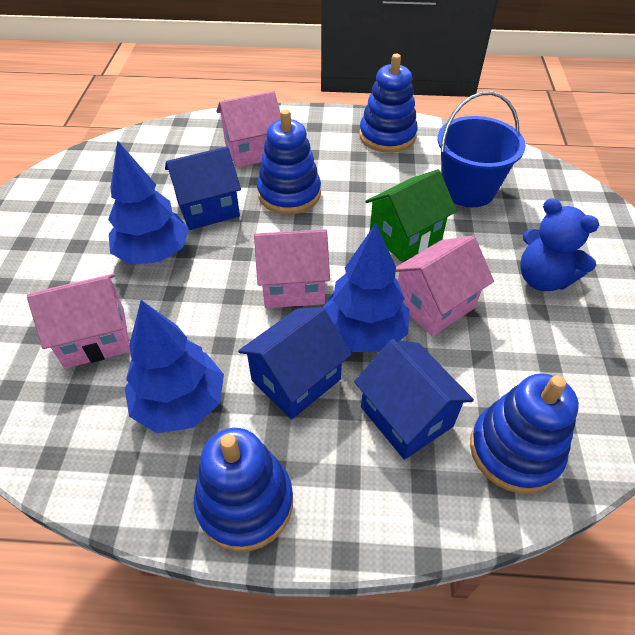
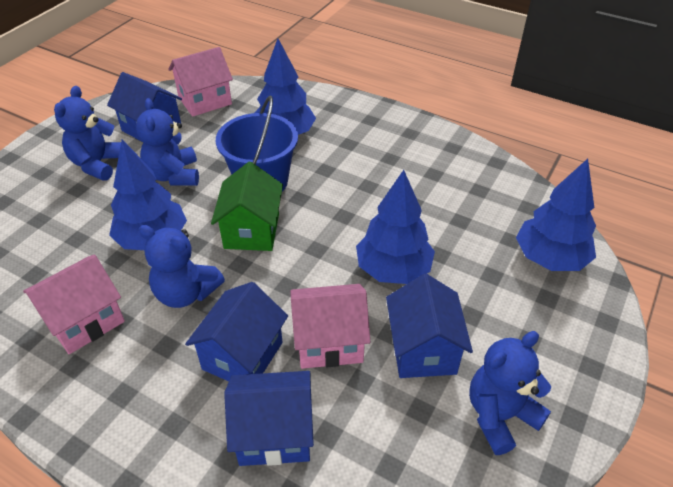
blue house: [165,146,241,230] [238,307,352,419] [354,339,474,460] = 3 -> [107,72,182,143] [185,282,288,381] [224,371,314,466] [386,274,473,378] = 4
blue stacking toy: [194,428,293,552] [257,109,321,215] [359,54,418,153] [470,373,579,494] = 4 -> none = 0
blue teddy bear: [520,198,599,291] = 1 -> [54,86,121,181] [136,98,199,186] [139,225,225,308] [469,331,551,455] = 4
blue tree: [108,140,189,265] [125,300,224,433] [323,223,410,352] = 3 -> [109,140,187,250] [254,39,316,135] [356,170,435,284] [516,159,596,271] = 4
pink house: [27,274,130,369] [216,91,281,168] [254,229,330,308] [396,236,494,336] = 4 -> [23,254,125,354] [168,47,233,117] [290,284,370,369] = 3

